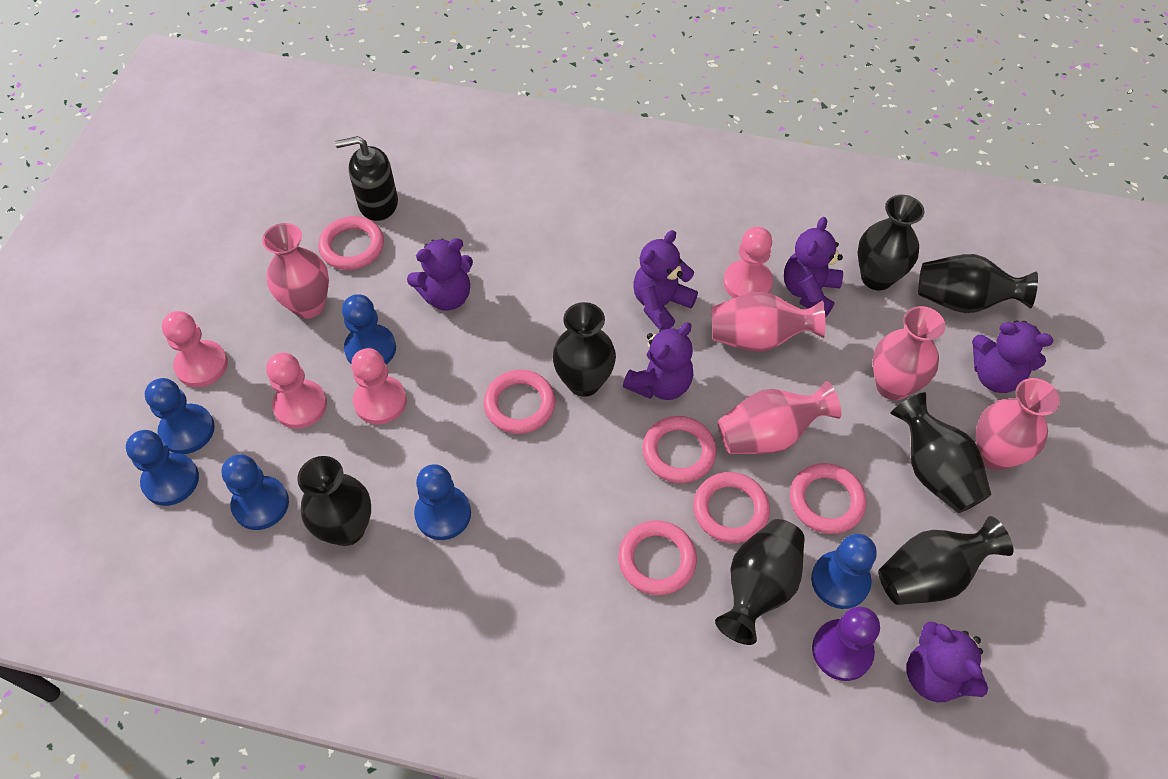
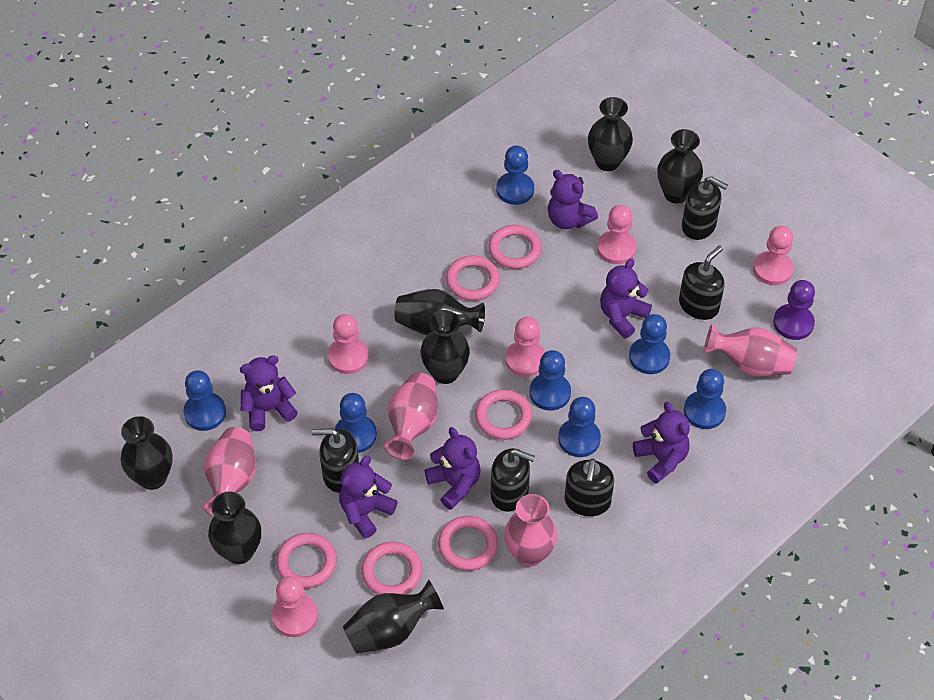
black soap dispenser: [335,136,398,221] = 1 -> [312,428,359,493] [491,448,535,512] [565,459,614,517] [679,245,725,320] [682,176,728,240] = 5
blue pawn: [126,430,199,506] [145,378,215,454] [222,454,289,530] [342,294,396,364] [414,464,471,540] [811,534,877,609] = 6 -> [183,370,226,431] [335,393,377,453] [496,145,534,205] [530,350,571,411] [558,397,601,457] [629,314,670,374] [684,369,726,429] = 7
pink pawn: [162,311,228,387] [266,353,327,429] [351,348,407,424] [723,227,773,298] = 4 -> [272,576,318,637] [328,314,369,374] [505,317,545,377] [597,205,636,264] [753,226,794,285] = 5
pink vase: [262,223,329,319] [712,291,825,352] [718,381,841,454] [872,306,946,400] [976,378,1060,471] = 5 -> [203,427,256,517] [384,373,438,460] [504,494,557,567] [704,324,797,376] = 4

